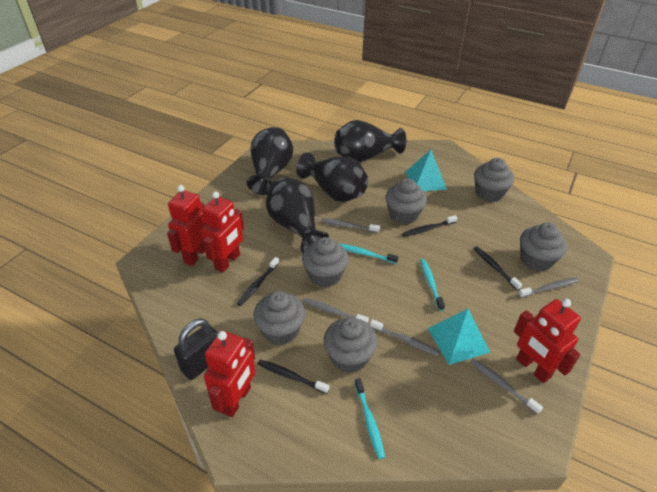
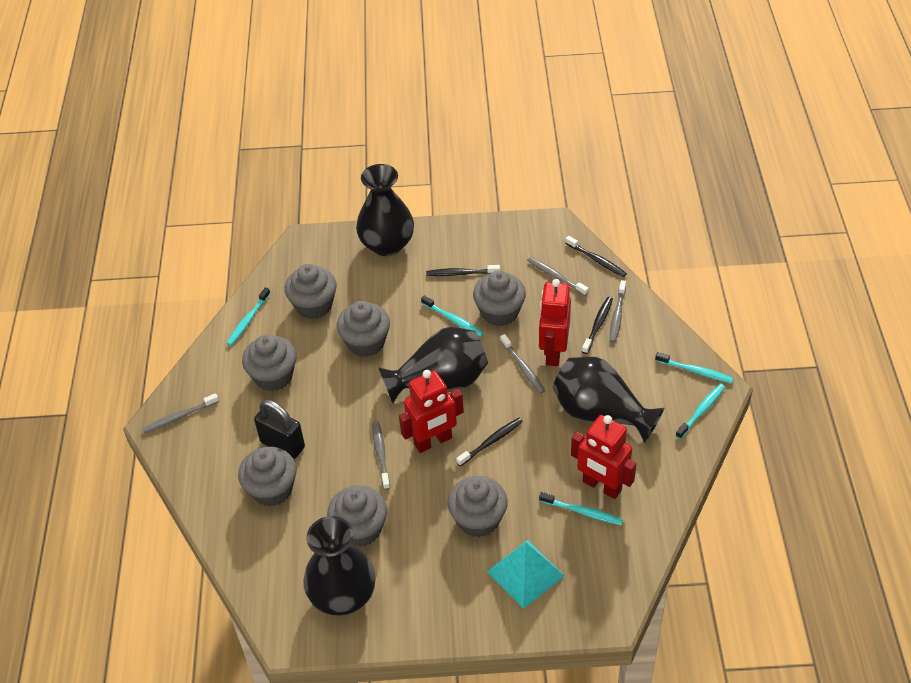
grey cupcake: [253,291,305,345] [302,237,349,287] [324,318,378,373] [385,179,427,225] [474,158,514,202] [520,222,567,271] = 6 -> [238,447,297,507] [242,335,297,391] [285,264,337,319] [327,485,387,547] [337,301,390,357] [448,476,508,537] [473,270,526,326] = 7
red robot: [167,185,206,266] [201,191,244,273] [204,331,256,417] [514,299,581,383] = 4 -> [399,370,464,453] [539,279,571,366] [571,415,636,499] = 3
turquoise pyramid: [406,150,447,191] [428,309,490,365] = 2 -> [487,540,564,609] = 1
turquoise toothbrush: [338,243,398,264] [355,378,385,459] [420,259,445,311] = 3 -> [226,287,271,346] [421,295,484,337] [539,492,623,525] [655,352,734,383] [675,384,725,439] = 5

